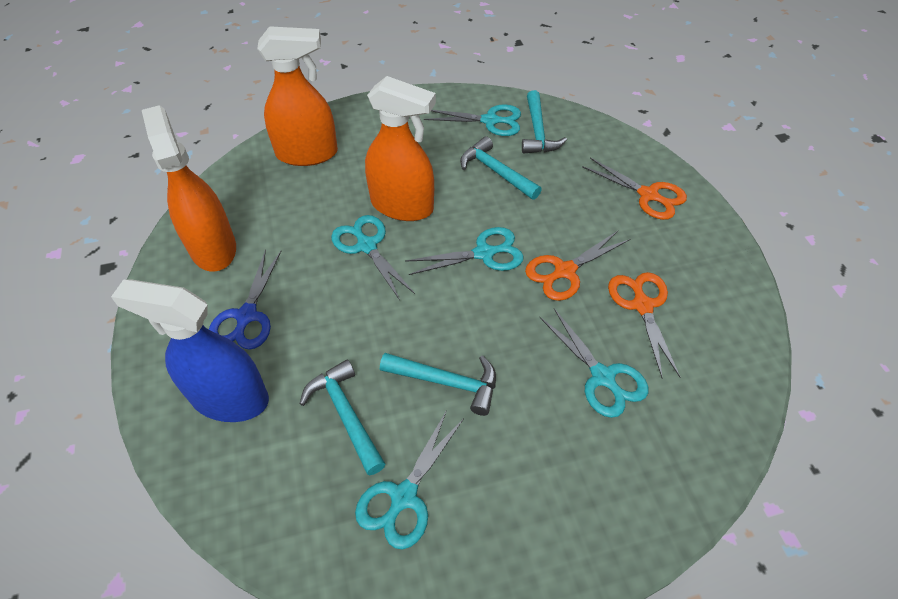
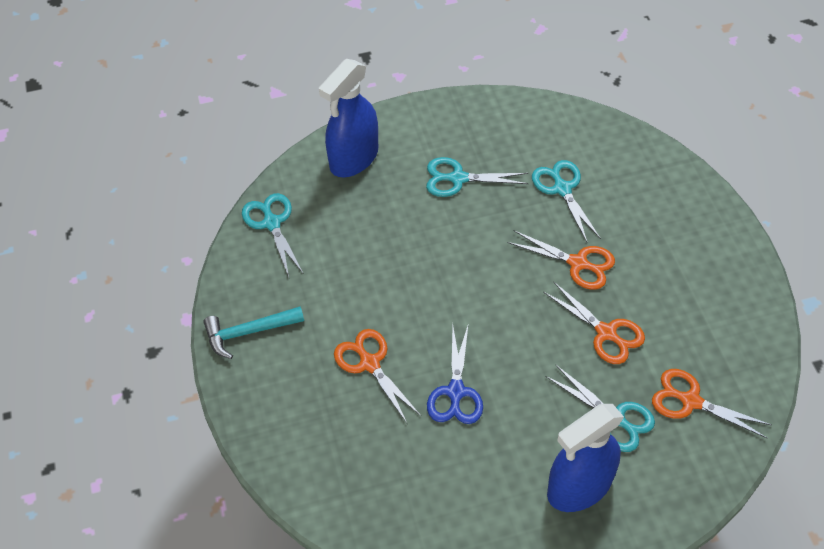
blue spray bottle: [111,279,269,422] = 1 -> [319,59,378,178] [547,404,624,512] = 2
orange scissors: [525,230,630,301] [582,158,687,220] [608,272,680,378] = 3 -> [334,329,421,423] [507,231,615,290] [543,282,645,364] [652,369,771,438] = 4
orange spray bottle: [142,105,236,272] [257,26,338,166] [365,76,436,221] = 3 -> none = 0
turquoise hammer: [300,359,386,475] [380,353,496,416] [460,136,542,200] [522,90,567,154] = 4 -> [203,307,304,359] = 1
turquoise scissors: [331,215,415,300] [355,410,464,549] [405,227,524,275] [424,104,521,136] [539,309,648,418] = 5 -> [242,193,304,277] [426,157,529,197] [532,160,601,242] [545,364,655,452] = 4

